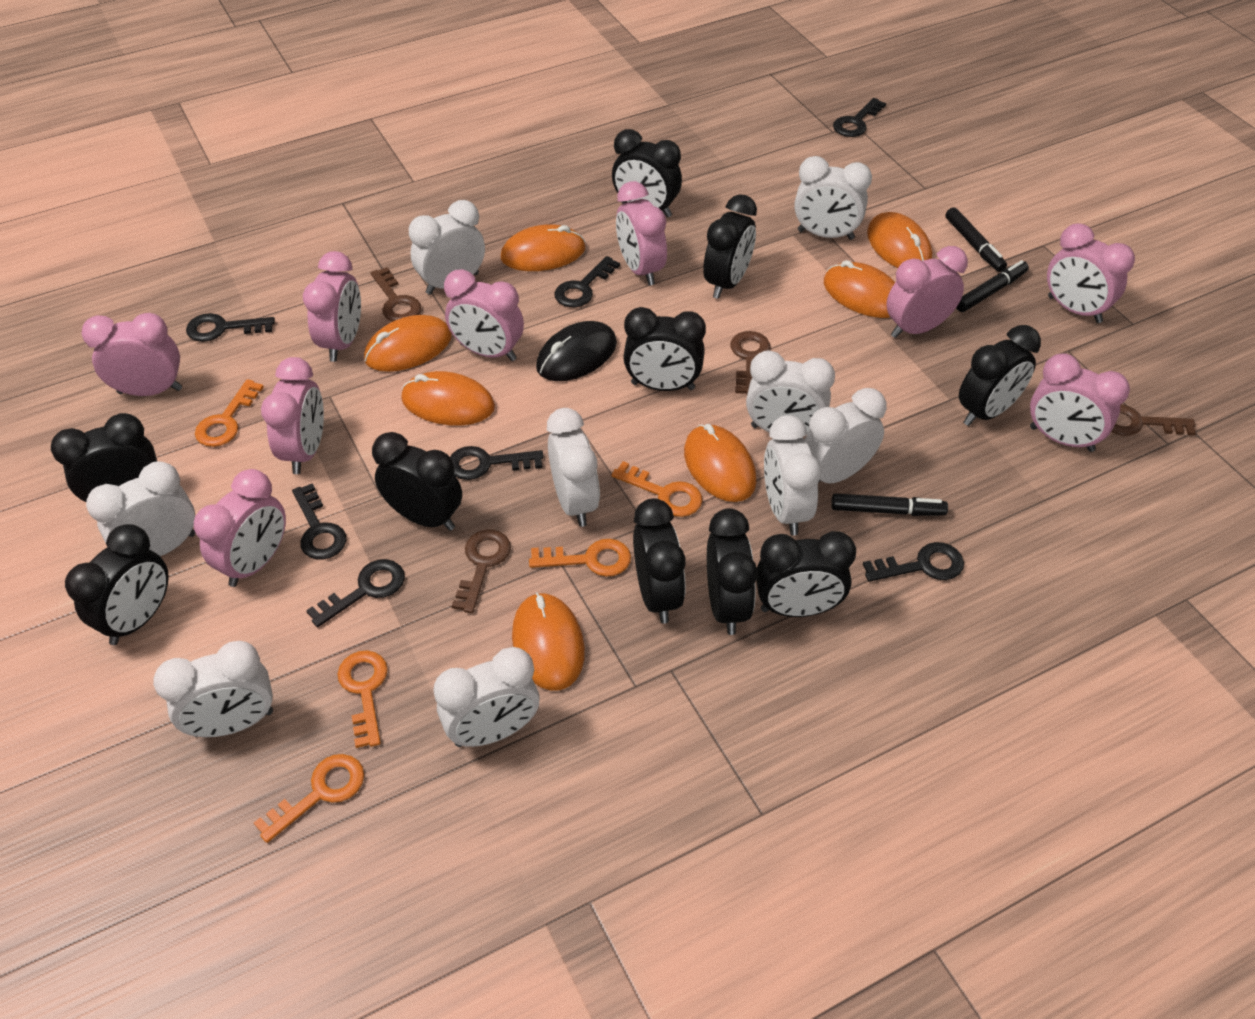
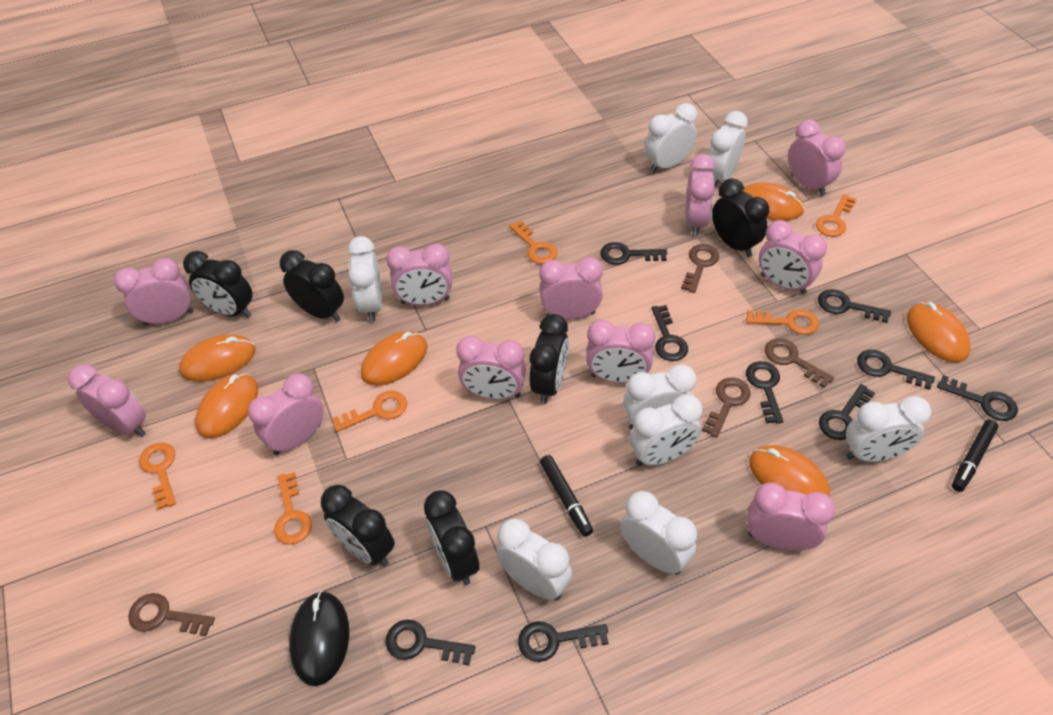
black clock: [51,413,157,502] [65,524,169,645] [372,432,462,531] [612,129,682,218] [623,307,706,391] [633,498,686,624] [703,194,757,299] [707,509,758,635] [756,531,856,617] [959,325,1041,426] = 10 -> [183,251,253,318] [280,250,344,322] [321,485,395,567] [424,490,479,585] [530,314,569,404] [712,178,769,257] = 6
black key: [186,313,275,342] [292,483,346,559] [306,559,405,627] [450,446,543,480] [554,256,620,307] [833,98,886,137] [863,542,964,582] = 7 -> [386,619,475,665] [518,621,609,662] [600,242,667,265] [651,305,688,361] [746,361,783,424] [818,289,891,323] [819,384,875,440] [857,350,935,390] [937,375,1018,421] = 9
black marker: [831,493,948,516] [945,207,1007,272] [956,260,1029,312] = 3 -> [540,455,593,537] [952,420,998,492] = 2
orange key: [195,379,264,447] [254,754,364,843] [337,651,388,748] [529,539,631,577] [611,461,702,517] = 5 -> [139,443,176,510] [274,472,312,545] [332,391,407,432] [509,221,557,264] [746,309,819,335] [816,194,857,237] = 6
orange mouse: [364,315,452,372] [401,371,495,426] [501,224,585,271] [512,592,585,691] [684,424,756,502] [824,260,895,318] [867,212,932,268] = 7 -> [179,334,256,382] [195,373,258,438] [361,331,427,386] [743,182,805,221] [749,445,830,496] [907,302,970,362] = 6
pink clock: [82,313,182,396] [194,469,286,587] [261,357,324,474] [303,251,361,362] [444,269,524,361] [616,181,667,286] [886,246,968,338] [1030,353,1130,452] [1047,223,1135,323] = 9 -> [68,364,146,437] [114,258,194,325] [248,373,324,455] [386,243,452,305] [456,336,526,400] [539,257,603,319] [586,320,656,383] [685,154,715,236] [747,483,835,551] [758,220,827,295] [788,120,845,196] = 11
white clock: [86,461,195,556] [153,641,273,737] [409,200,485,295] [433,647,539,747] [547,408,600,527] [746,350,835,433] [764,415,821,536] [794,156,872,240] [805,388,887,483] = 9 -> [348,236,383,322] [496,519,572,600] [621,491,697,575] [623,364,696,430] [629,394,702,466] [644,103,697,173] [708,111,748,188] [846,396,931,462] = 8

